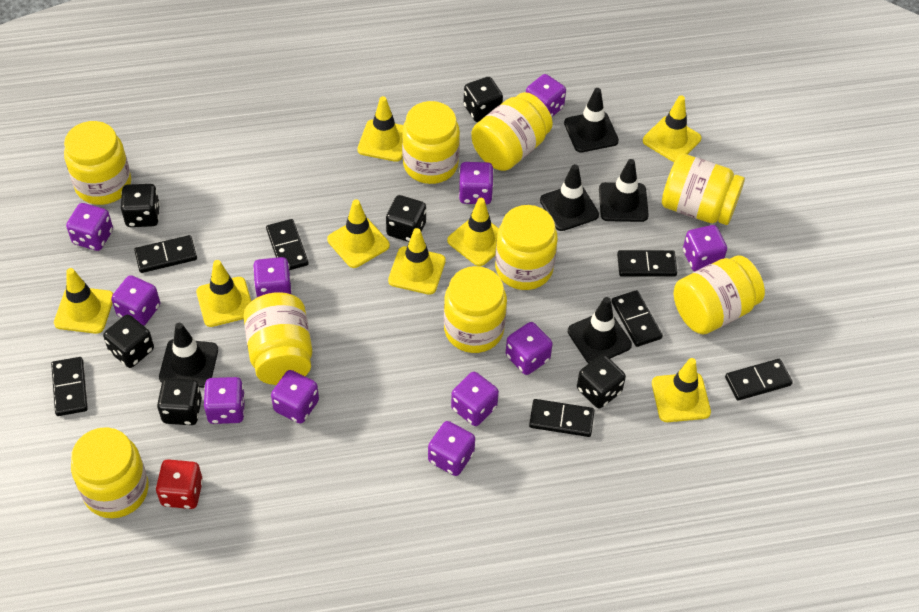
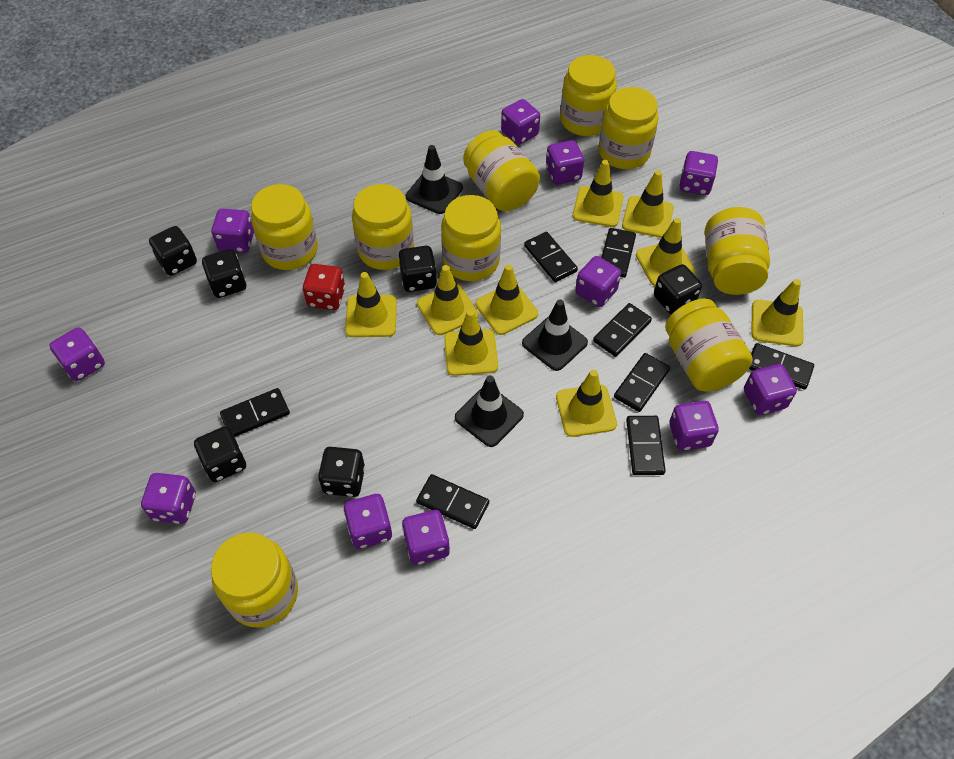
black domino: [51,357,88,416] [134,235,197,273] [266,219,309,270] [529,399,595,437] [611,290,663,347] [617,250,678,277] [725,359,793,401] = 7 -> [220,388,290,437] [416,474,489,529] [524,232,578,282] [593,303,652,357] [601,228,636,278] [614,353,670,412] [626,416,666,475] [749,343,814,390] = 8
black traffic cone: [159,323,218,388] [540,164,599,231] [564,88,619,153] [568,297,632,364] [599,159,649,222] = 5 -> [406,145,463,214] [455,375,524,447] [522,299,588,371] = 3
yellow traffic cone: [54,268,113,334] [196,260,251,327] [327,199,390,268] [357,96,403,162] [388,228,446,295] [447,198,499,266] [643,95,701,162] [652,358,711,422] = 8 -> [345,272,397,337] [417,265,479,335] [444,309,498,376] [476,264,538,335] [556,370,617,437] [573,160,624,227] [622,170,674,238] [636,218,696,286] [751,279,804,346] = 9

